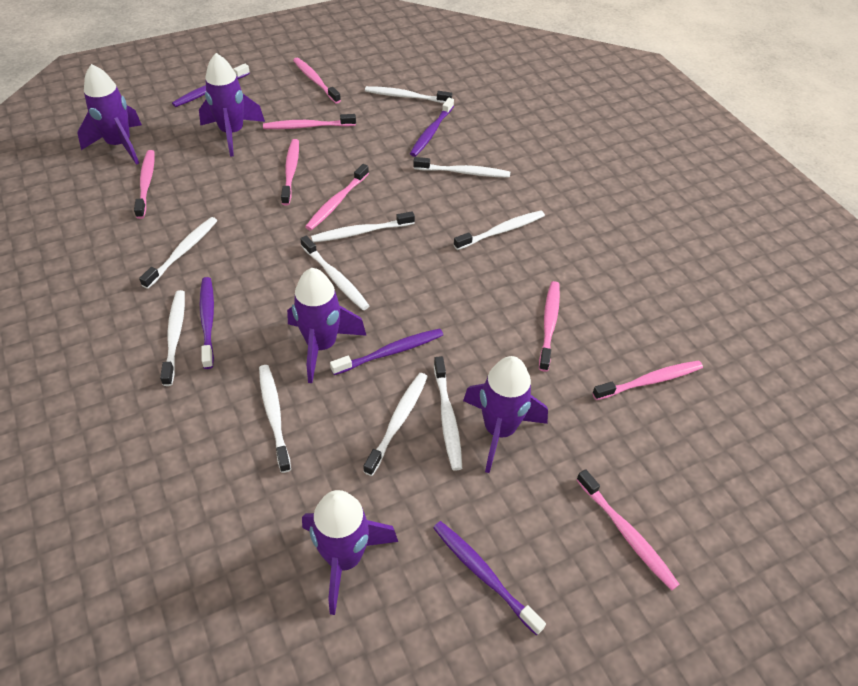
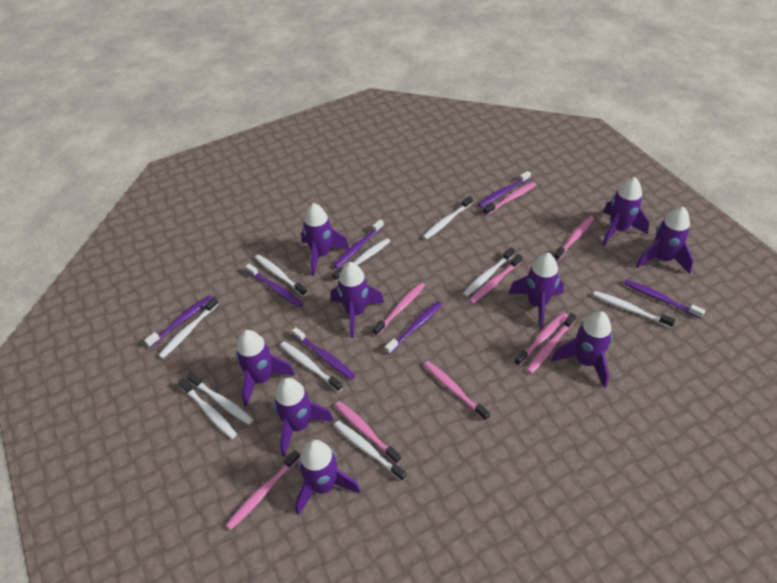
pink toothbrush: [134,150,155,219] [263,114,356,129] [281,139,299,205] [293,58,341,104] [305,164,369,230] [539,281,560,372] [577,469,680,591] [592,361,703,400] = 8 -> [226,450,300,530] [335,401,401,464] [372,282,425,336] [424,361,490,421] [469,254,522,304] [483,182,536,216] [514,312,568,366] [526,313,576,374] [554,216,594,261] = 9
purple rocket: [77,64,142,165] [199,53,265,157] [287,268,366,383] [302,490,398,615] [463,356,548,473] = 5 -> [236,330,295,407] [273,378,334,457] [295,440,361,515] [301,203,349,276] [331,262,384,338] [508,252,564,329] [552,311,612,388] [602,177,649,246] [636,206,694,274] = 9
purple toothbrush: [172,63,250,107] [200,277,214,369] [330,328,443,375] [410,98,454,157] [433,521,546,636] = 5 -> [144,295,212,348] [246,264,303,307] [292,327,355,380] [333,219,384,268] [385,301,442,354] [478,171,531,208] [624,279,706,319] = 7

